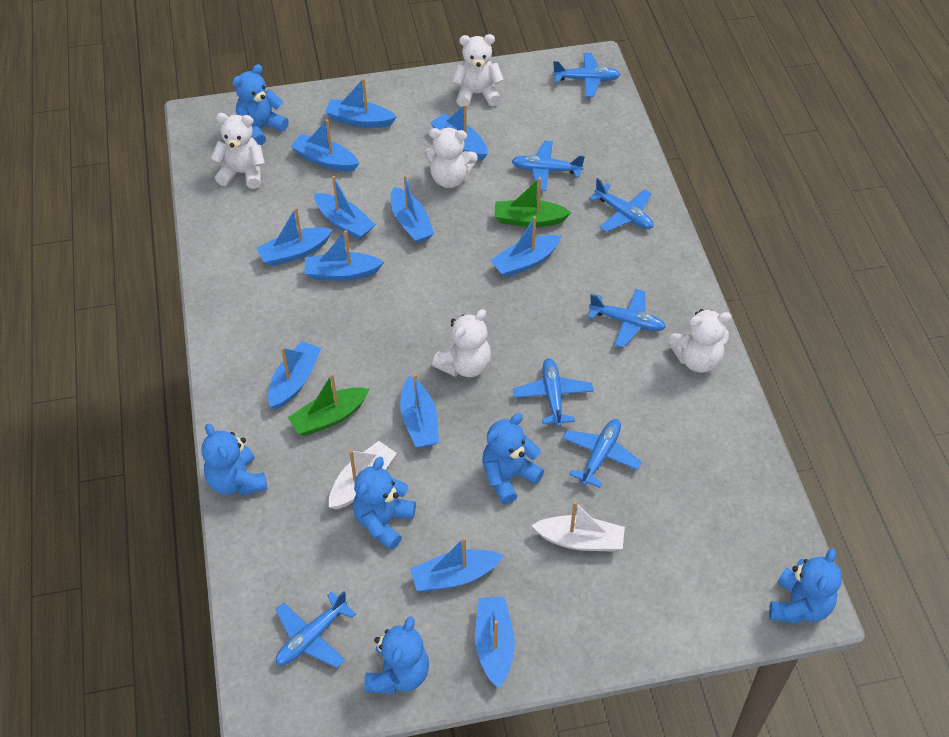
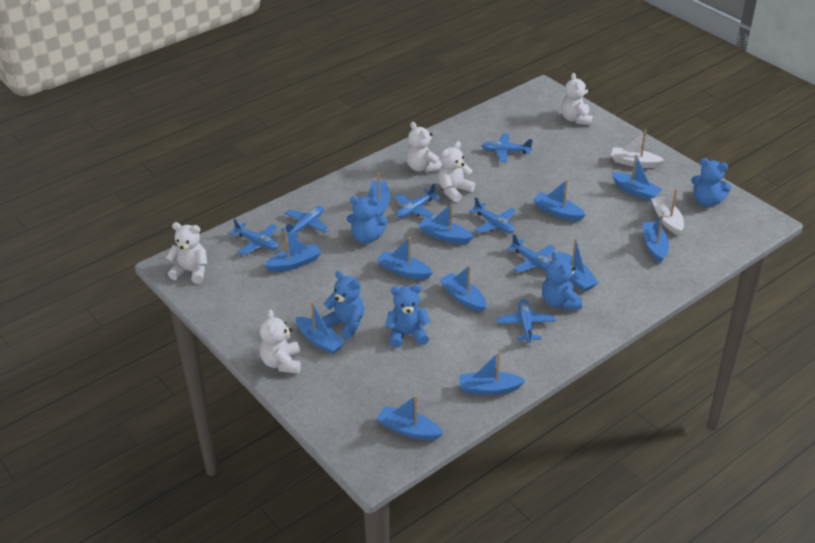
blue teddy bear: [202,423,268,496] [232,64,289,145] [353,457,416,550] [364,616,429,694] [482,413,544,504] [769,548,842,624] = 6 -> [322,271,364,339] [347,196,388,244] [385,284,431,348] [542,251,582,310] [691,158,731,207] = 5
green boat: [288,373,369,436] [494,177,572,227] = 2 -> none = 0

